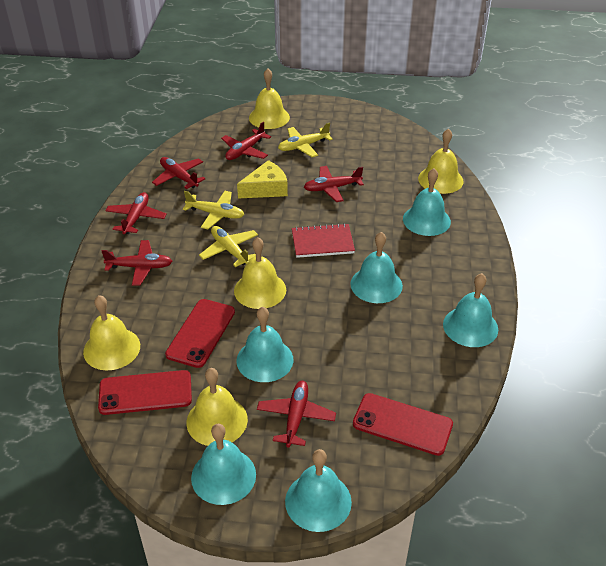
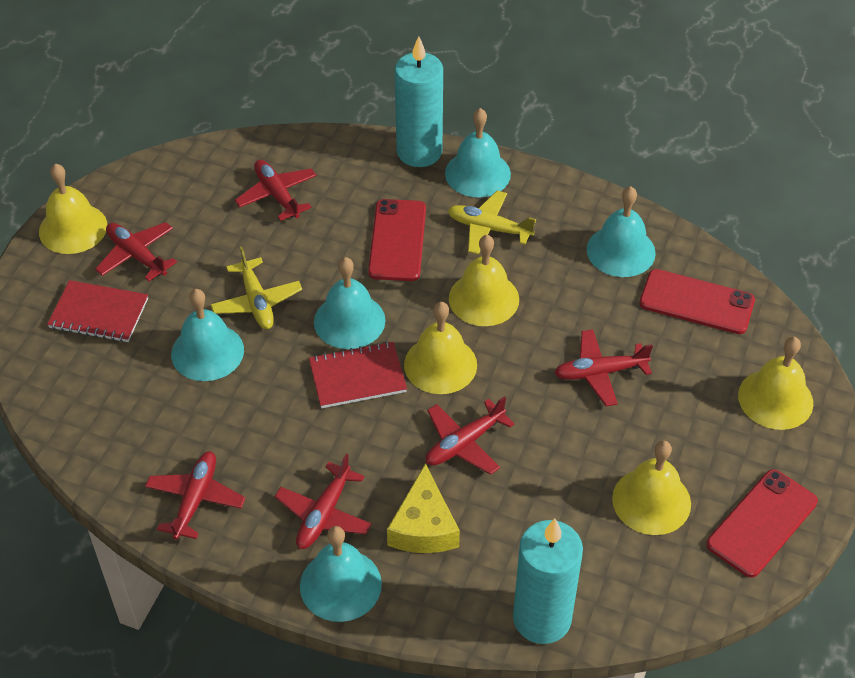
red notebook: [292,223,355,258] = 1 -> [47,280,148,342] [309,341,407,408] = 2
turquoise bell: [191,424,256,505] [236,307,293,382] [285,449,352,532] [350,232,403,303] [403,168,451,236] [443,273,498,347] = 6 -> [171,289,244,381] [300,526,382,622] [314,257,385,349] [445,108,511,198] [587,186,656,277] = 5
turquoise candle: none = 0 -> [395,36,443,167] [513,519,583,644] = 2
yellow plane: [183,191,244,229] [199,226,258,267] [278,123,333,157] = 3 -> [210,247,302,329] [448,191,536,255] = 2

